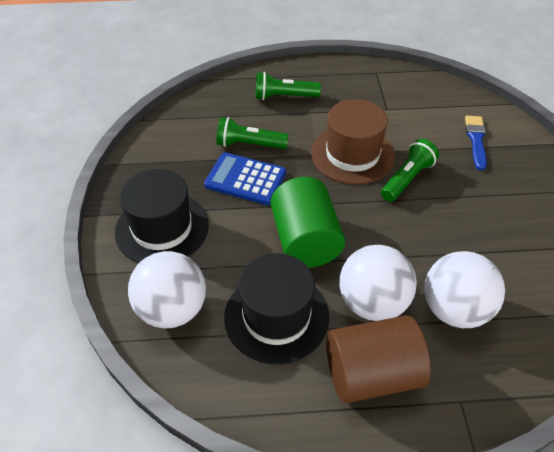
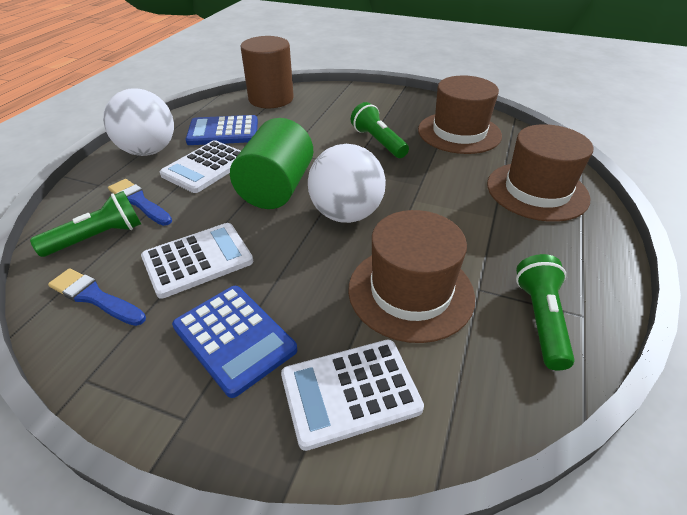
black hat: [115,169,209,263] [224,253,329,364] = 2 -> none = 0
blue brush: [465,116,487,171] = 1 -> [48,268,146,326] [108,179,172,226] = 2
blue calculator: [204,152,286,205] = 1 -> [172,286,298,398] [186,115,258,145] = 2
brown hat: [311,99,395,184] = 1 -> [348,210,475,343] [418,75,502,154] [487,124,593,222] = 3
white ball: [128,251,206,329] [340,245,417,321] [424,251,505,328] = 3 -> [103,88,174,156] [308,144,386,223] = 2
white calculator: none = 0 -> [141,223,253,299] [160,140,241,193] [281,340,424,451] = 3

